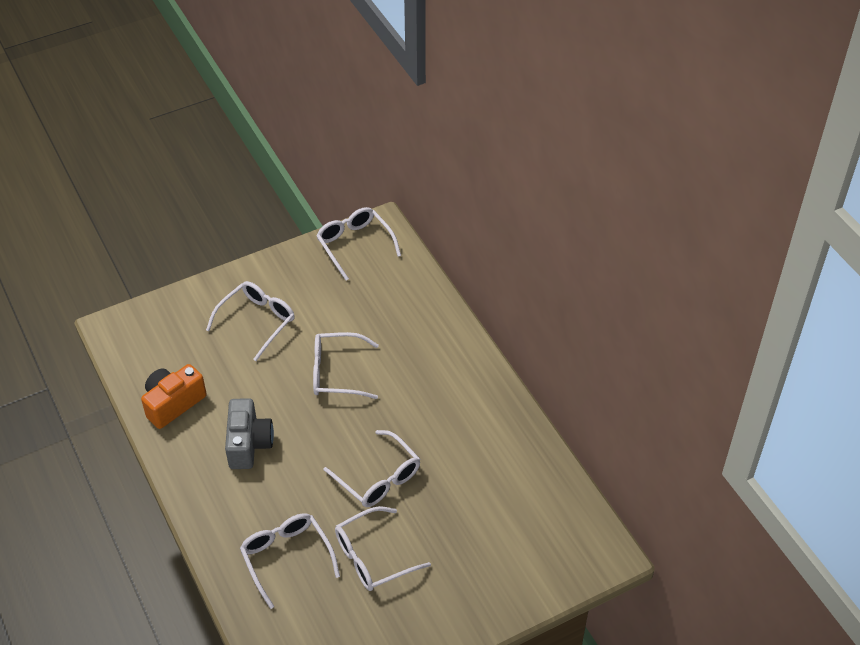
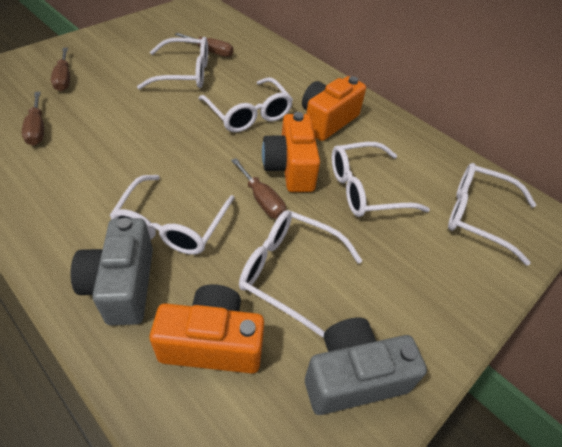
brown screwdriver: none = 0 -> [22,92,44,146] [51,48,70,91] [175,33,233,57] [231,158,286,219] = 4
grey camera: [225,398,274,469] = 1 -> [71,218,153,325] [305,318,427,415] = 2
orange camera: [141,364,207,429] = 1 -> [150,284,264,374] [262,112,320,192] [302,76,366,141] = 3

